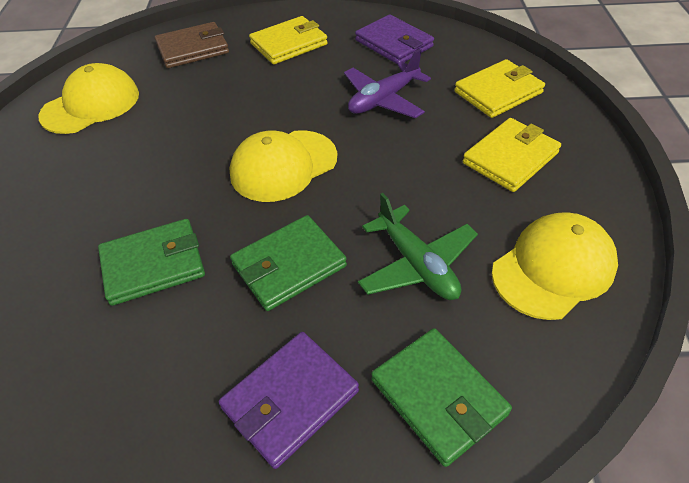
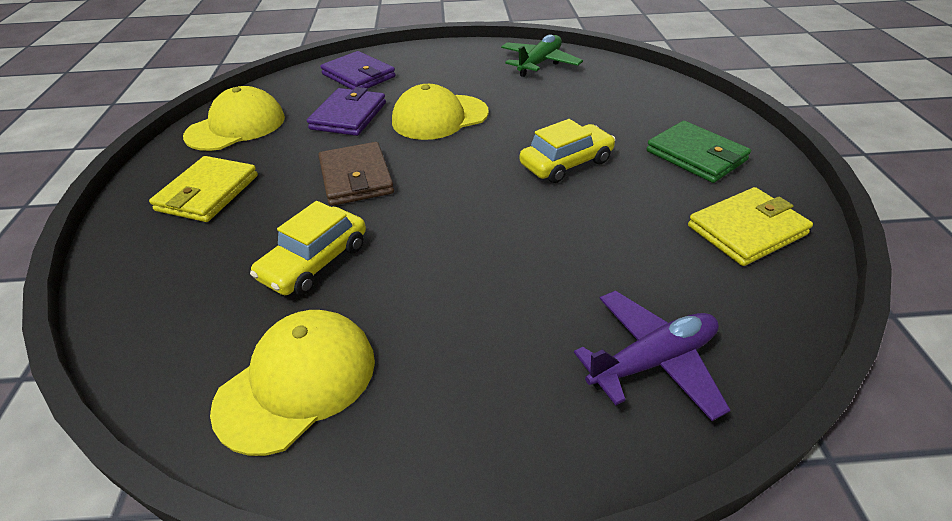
green wallet: [98,219,205,306] [230,215,347,311] [371,328,512,467] = 3 -> [646,121,751,183] = 1
yellow car: none = 0 -> [250,201,366,295] [520,119,616,183] = 2
yellow wallet: [249,16,328,65] [454,59,545,118] [463,118,561,192] = 3 -> [149,156,258,222] [688,187,813,266] = 2

